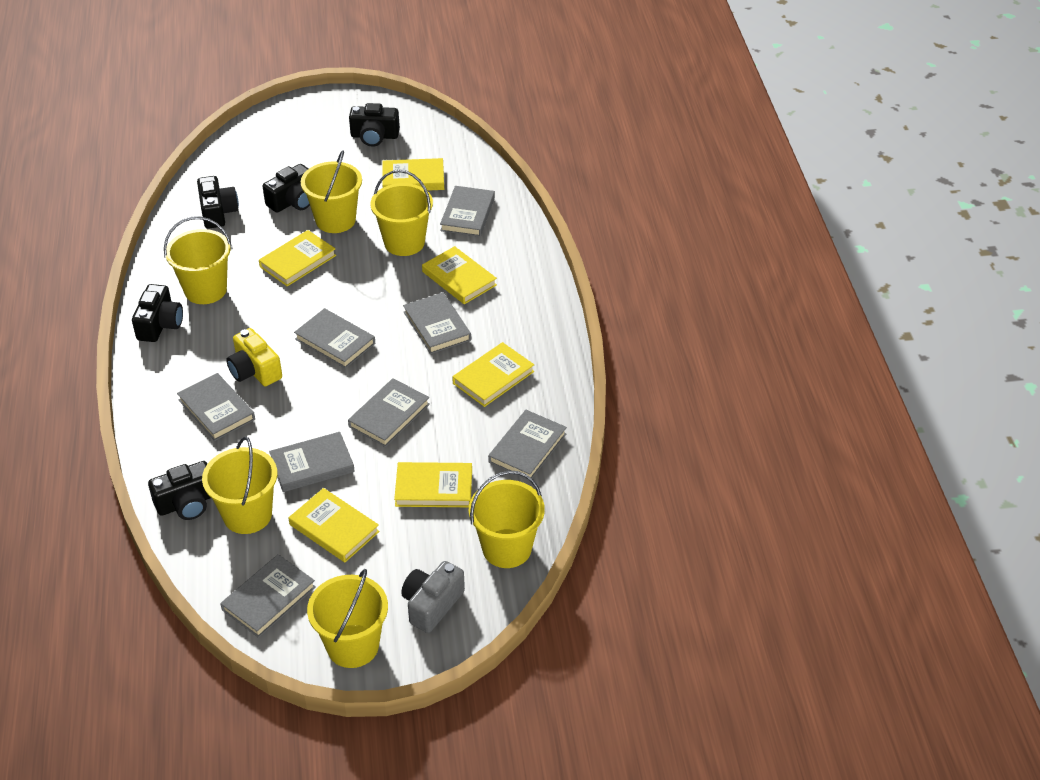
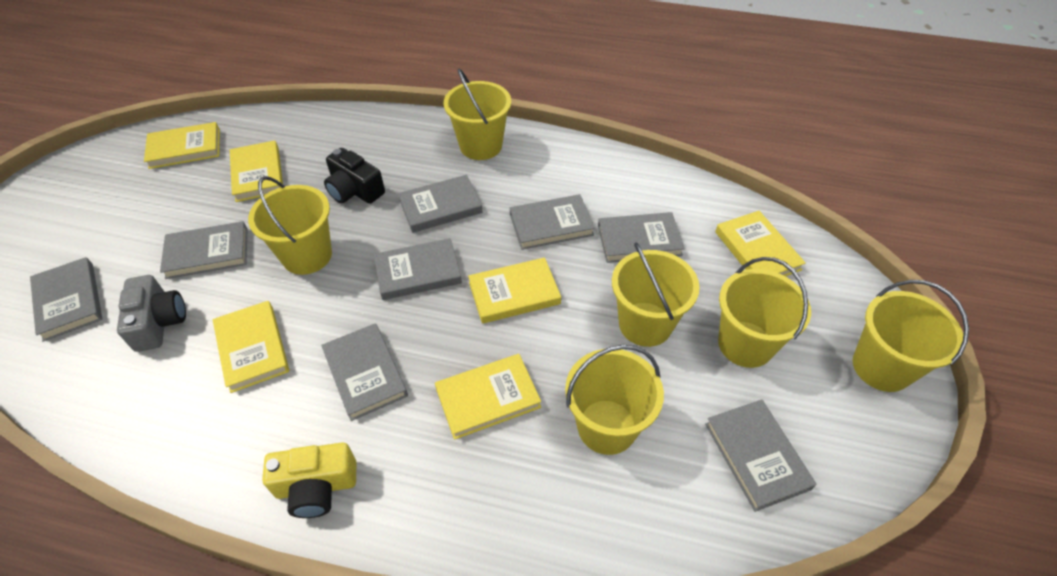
black camera: [132,284,183,342] [148,461,211,520] [197,176,239,229] [263,164,310,213] [349,103,400,147] = 5 -> [324,148,385,204] = 1

